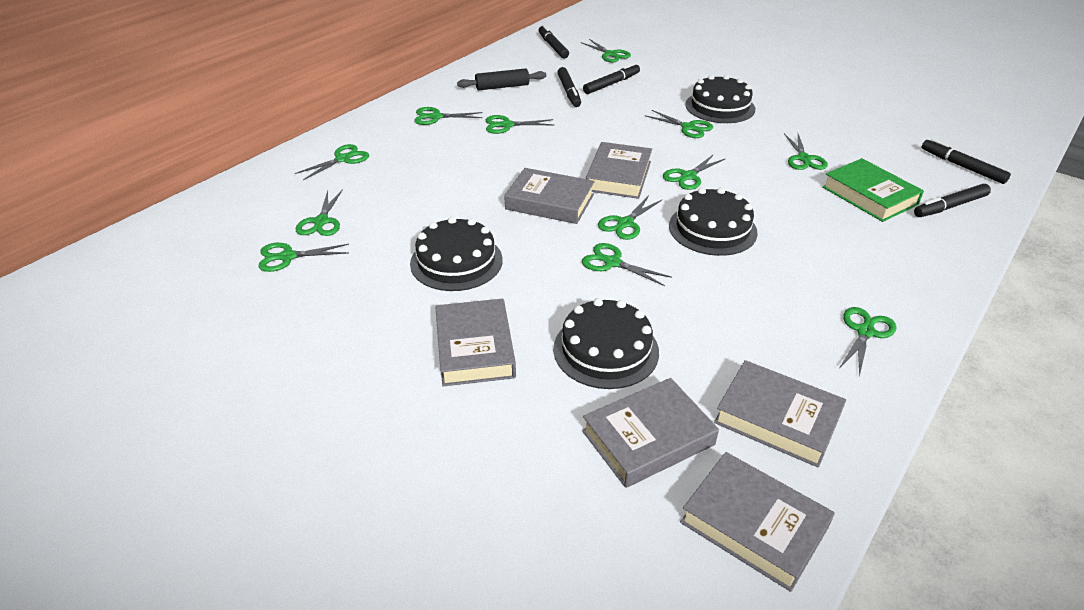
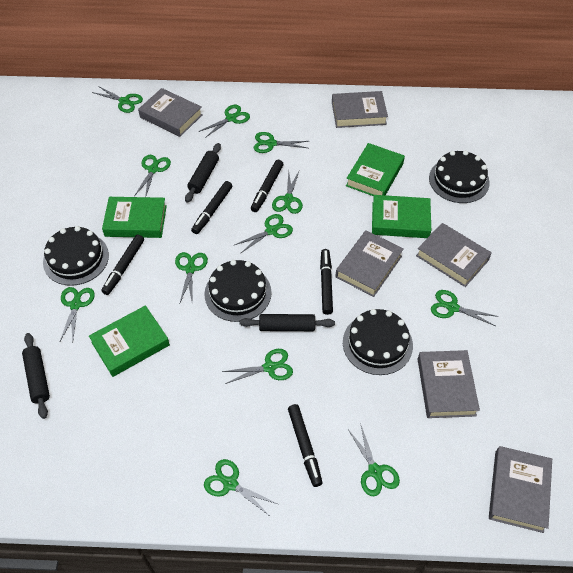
black rolling pin: [457,68,546,90] = 1 -> [22,333,50,419] [185,143,221,203] [239,314,335,331] = 3
green book: [822,158,924,222] = 1 -> [89,305,170,377] [102,197,167,238] [346,143,405,196] [372,195,431,238] = 4

